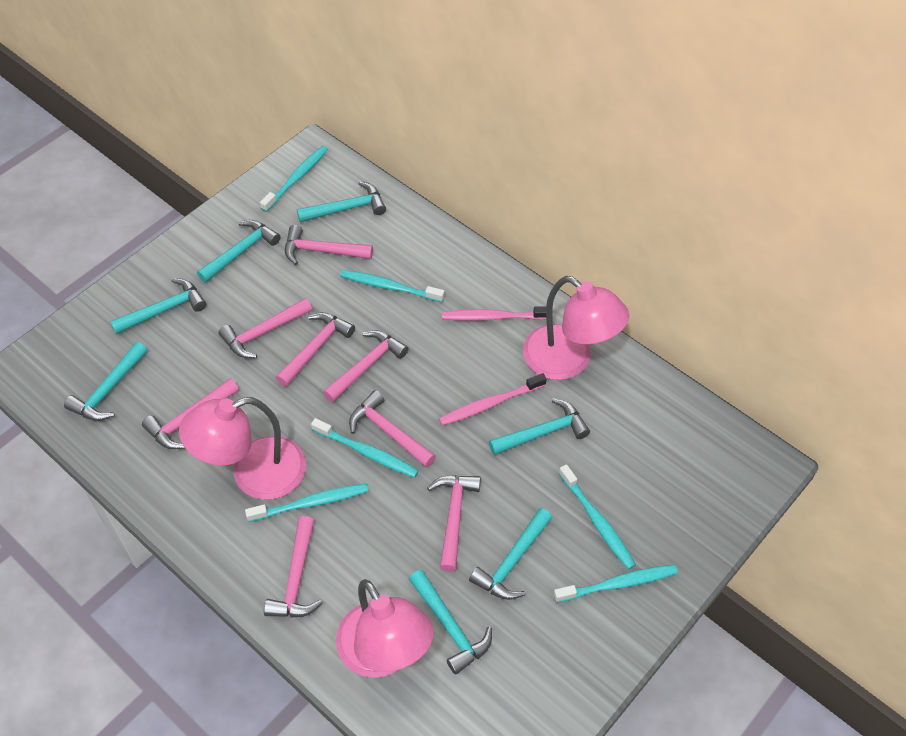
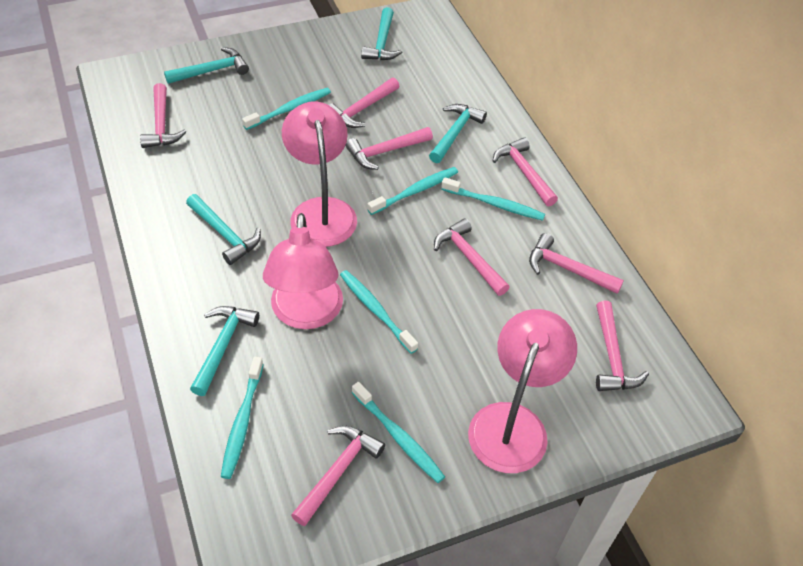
pink toothbrush: [439,373,547,426] [442,307,546,321] = 2 -> none = 0
turquoise hammer: [64,342,148,421] [110,278,206,335] [197,220,280,283] [297,181,386,222] [409,569,492,675] [469,508,552,600] [489,398,590,455] = 7 -> [164,47,249,84] [186,194,261,265] [190,306,259,396] [361,7,402,60] [429,104,487,163] = 5

